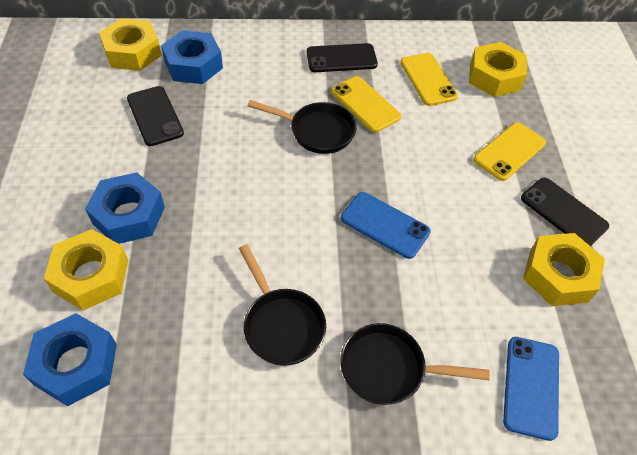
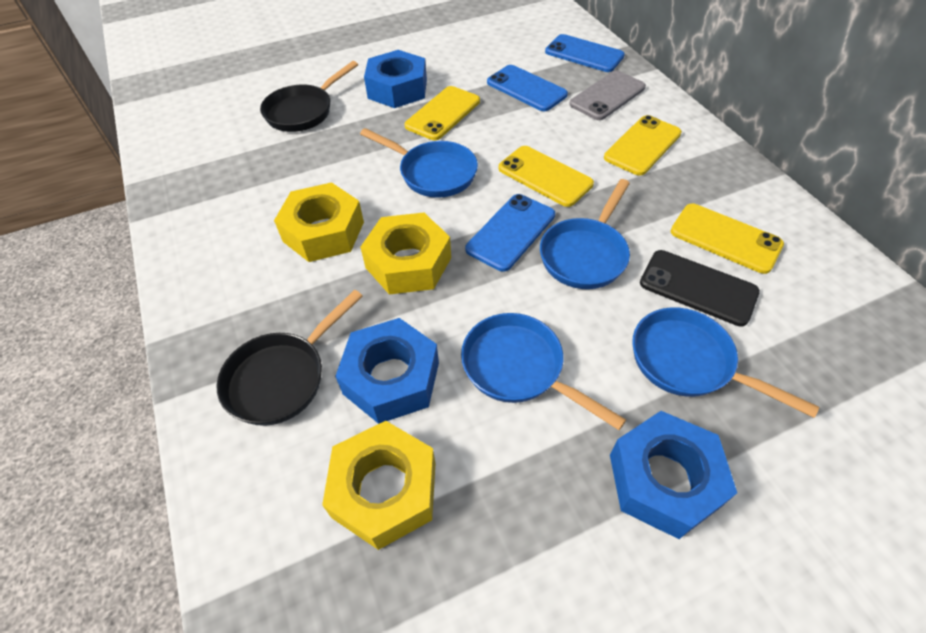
black pan: [239,244,326,366] [248,100,357,154] [340,323,490,405] = 3 -> [217,290,363,426] [260,61,358,132] = 2
black phone: [127,86,184,146] [307,43,378,72] [521,178,609,246] = 3 -> [640,250,760,327] = 1
blue pan: none = 0 -> [360,128,478,198] [461,313,626,430] [540,179,630,289] [632,307,819,418] = 4
blue phone: [341,192,431,259] [503,337,559,441] = 2 -> [465,194,555,272] [487,65,568,111] [545,34,625,72] = 3
grey phone: none = 0 -> [569,71,646,120] = 1
yellow nut: [44,229,128,310] [99,18,162,71] [469,42,527,97] [523,233,605,306] = 4 -> [274,182,364,262] [322,421,435,550] [360,213,451,295] = 3
yellow phone: [331,76,401,133] [400,53,458,106] [473,122,546,181] = 3 -> [405,86,480,140] [499,146,594,207] [604,115,682,176] [671,204,784,274] = 4

